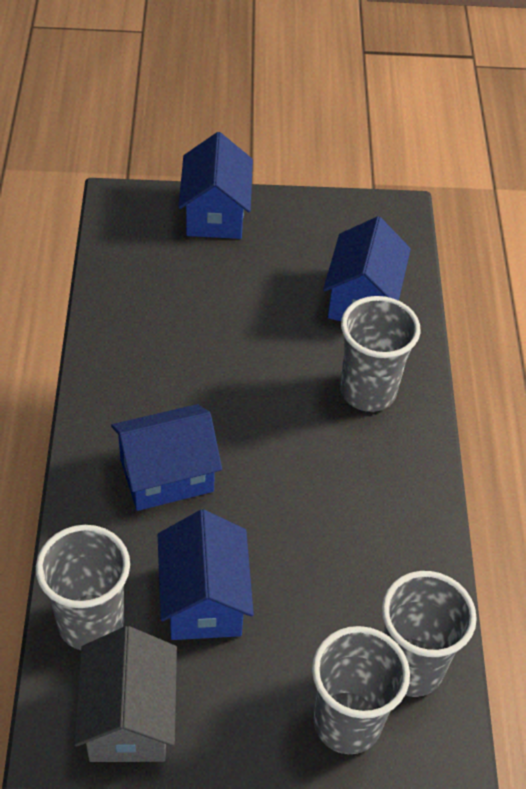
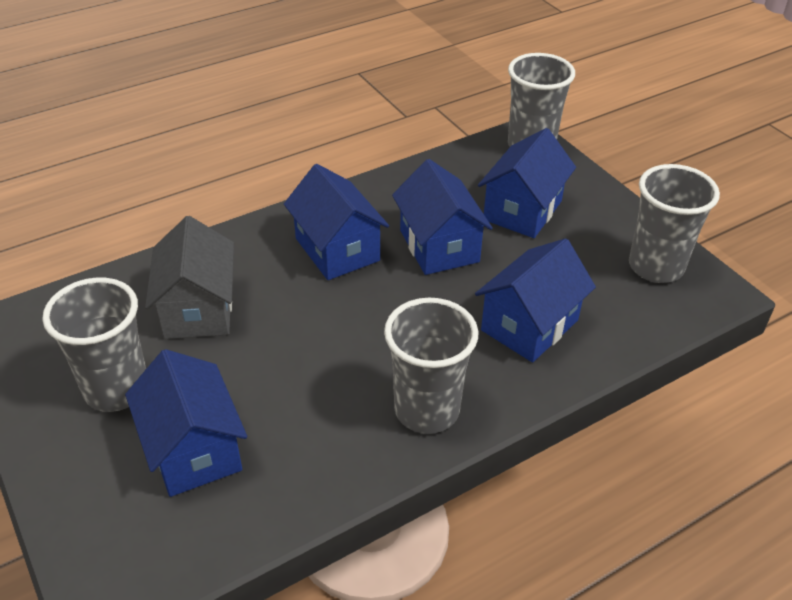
blue house: [111,404,222,511] [158,509,254,640] [179,132,253,239] [323,216,411,321] = 4 -> [125,349,247,497] [284,164,389,280] [392,159,493,275] [475,238,596,362] [478,128,576,238] = 5

